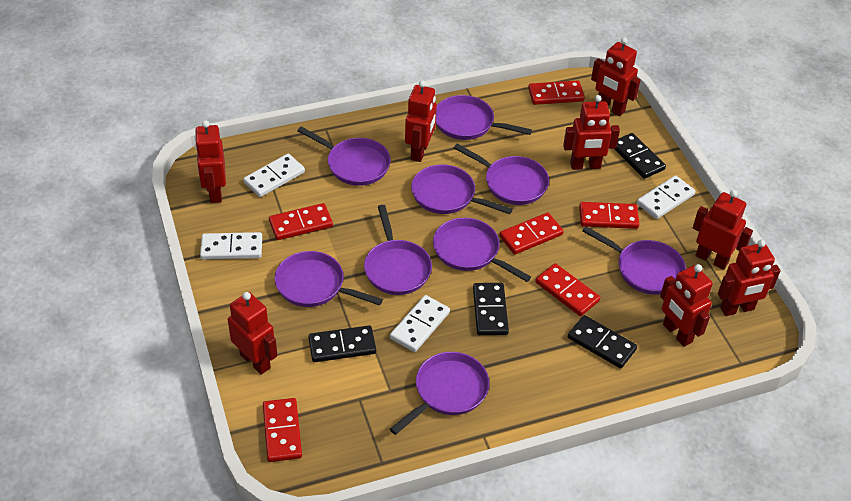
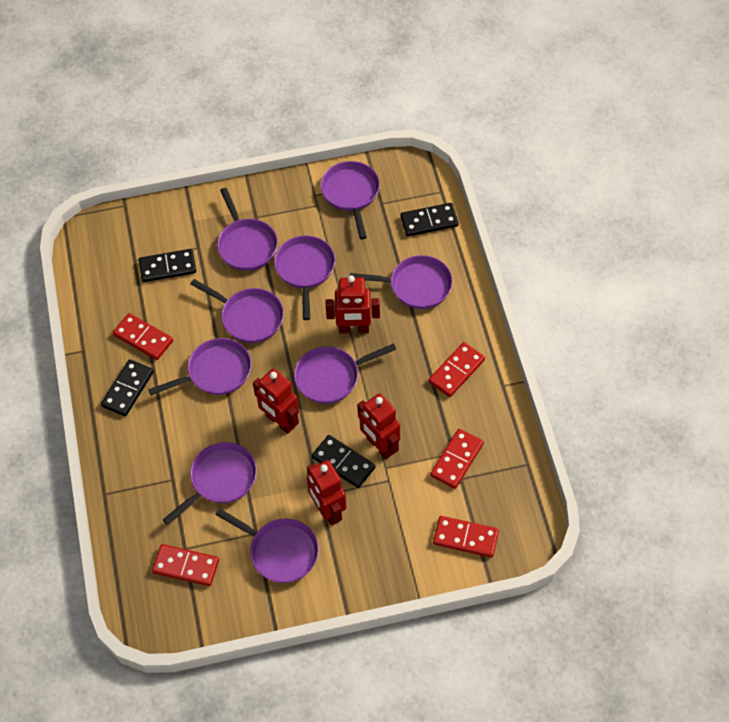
red domino: [263,398,302,462] [269,203,333,240] [499,212,564,255] [528,80,585,105] [535,263,600,316] [579,202,640,229] = 6 -> [113,313,173,360] [152,544,219,586] [429,342,485,397] [430,429,484,489] [433,516,499,557] = 5
red robot: [195,120,226,203] [228,292,278,375] [405,80,437,162] [563,95,620,170] [591,37,641,116] [660,264,713,347] [693,190,753,270] [718,240,781,316] = 8 -> [253,369,299,434] [307,460,347,526] [325,275,380,334] [357,393,400,459] = 4
white domino: [200,232,262,260] [243,154,305,197] [390,295,450,352] [637,175,695,219] = 4 -> none = 0

